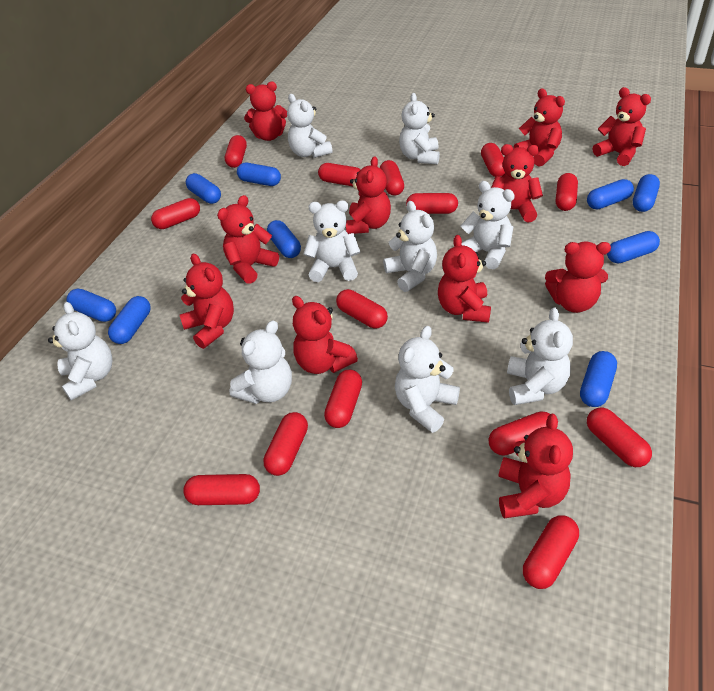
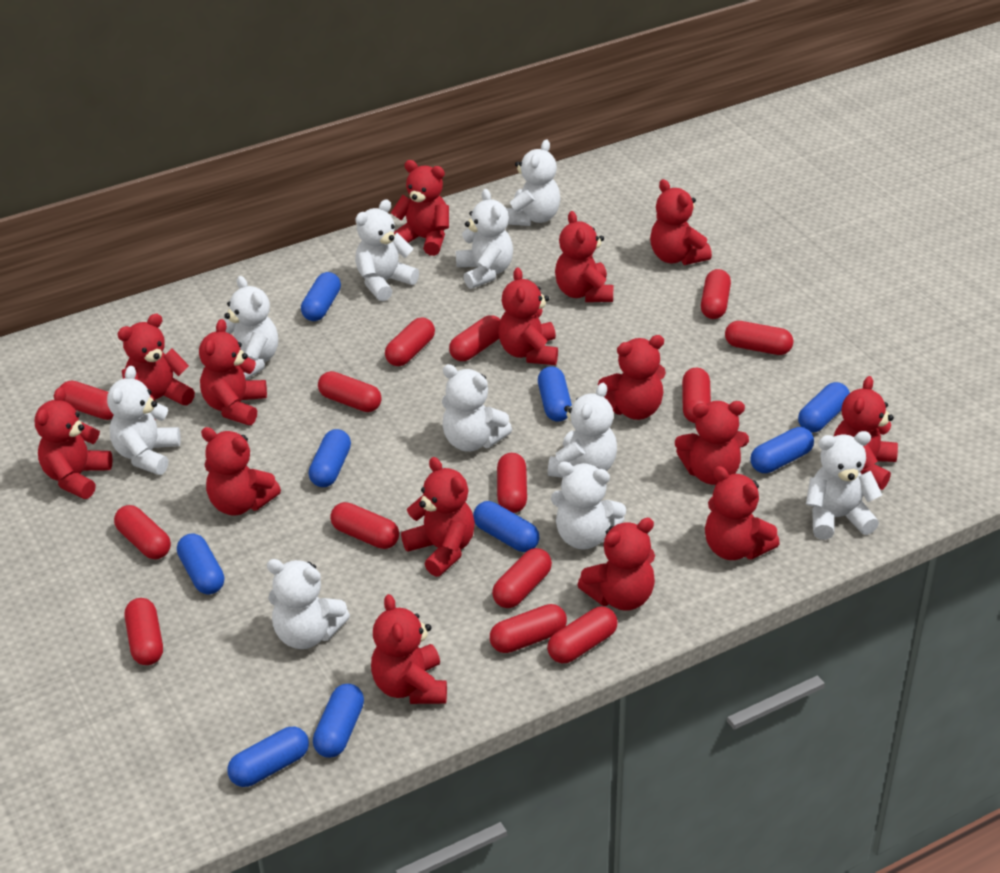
red teddy bear: [180,254,234,349] [217,195,279,284] [244,81,287,141] [292,296,358,374] [346,156,391,234] [438,235,491,323] [491,144,543,223] [499,414,573,519] [514,89,565,167] [545,241,611,313] [593,87,651,166] = 11 -> [35,387,113,499] [118,314,195,419] [199,319,267,425] [201,427,281,515] [371,594,447,704] [391,160,449,256] [401,457,475,577] [498,268,558,365] [555,211,613,302] [577,518,655,611] [598,335,666,420] [650,179,712,265] [675,401,749,485] [705,466,780,560] [833,376,898,490] = 15
white teddy bear: [48,302,112,401] [230,320,292,404] [287,94,332,158] [304,200,360,282] [383,201,437,292] [395,326,460,433] [399,93,440,164] [460,181,515,269] [507,307,573,405] = 9 -> [107,366,180,475] [224,276,278,380] [267,559,350,649] [355,199,419,301] [442,364,512,452] [456,189,513,289] [506,139,561,226] [548,383,617,478] [551,461,626,550] [806,431,882,540] = 10

